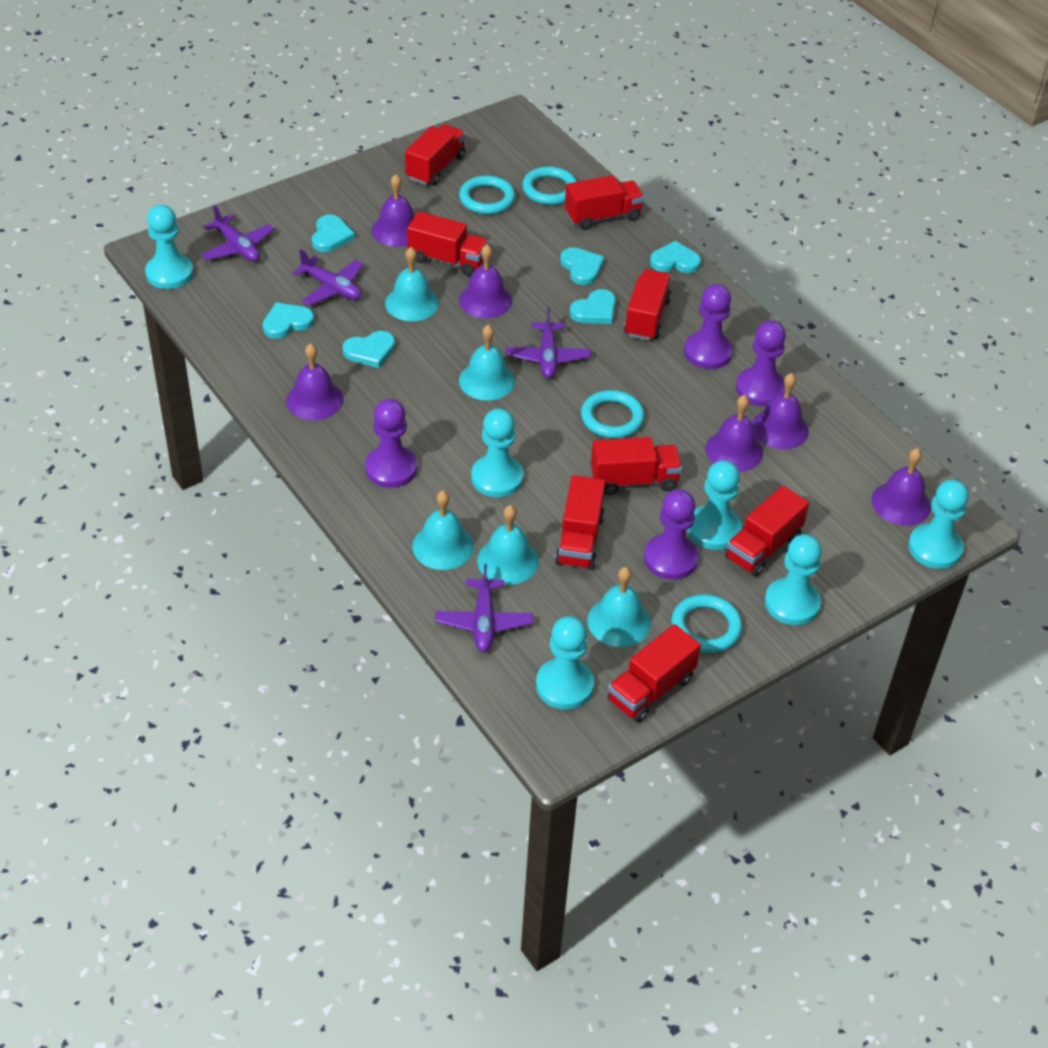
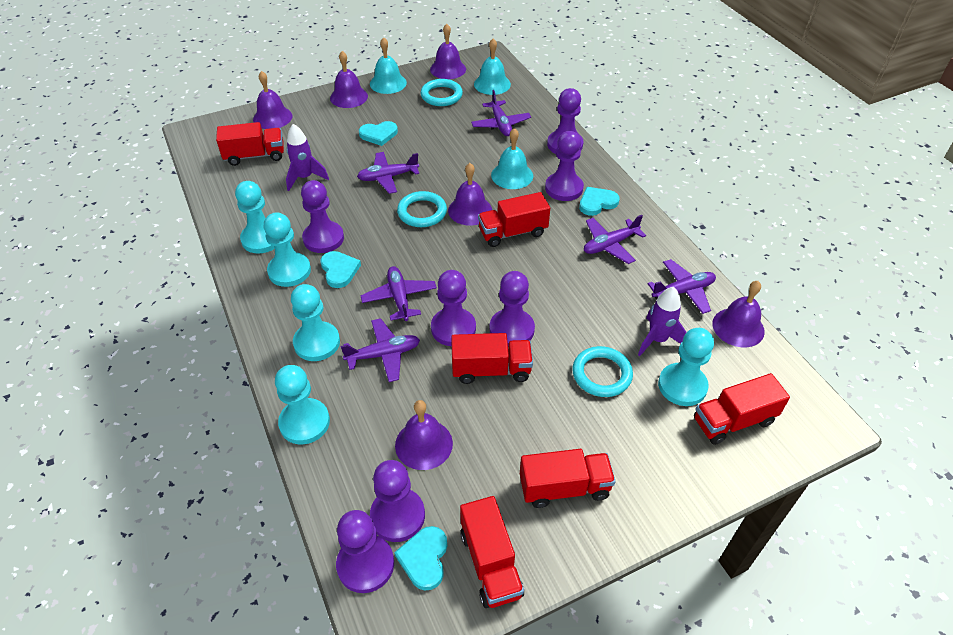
purple pawn: [365,399,417,488] [644,489,699,580] [684,284,733,369] [736,320,786,406] = 4 -> [301,180,344,253] [336,510,394,593] [370,460,425,542] [431,270,476,346] [489,271,535,344] [545,131,584,201] [547,88,583,154] = 7
purple plane: [201,205,274,262] [292,249,363,306] [435,564,533,652] [506,307,591,378] = 4 -> [341,318,420,382] [357,152,419,194] [360,266,437,321] [471,90,531,136] [584,215,646,264] [648,259,716,314] = 6
purple rocket: none = 0 -> [286,124,329,191] [638,287,687,356] = 2
red truck: [405,124,466,186] [407,211,489,277] [555,475,605,570] [565,175,644,230] [591,437,682,495] [608,624,701,723] [624,269,672,341] [725,486,809,577] = 8 -> [216,122,284,166] [451,333,533,384] [460,496,524,608] [478,192,550,247] [520,449,616,508] [694,373,790,445] = 6
turquoise bell: [385,247,439,321] [412,491,474,570] [459,324,515,401] [477,505,539,585] [587,567,651,647] = 5 -> [370,37,407,94] [474,38,511,95] [491,128,533,189] = 3
turquoise heart: [262,302,314,339] [312,215,355,252] [342,331,395,368] [560,247,604,285] [570,289,616,324] [650,241,701,273] = 6 -> [321,251,361,288] [359,121,398,146] [394,526,447,591] [579,187,620,216] = 4
turquoise pawn: [145,205,194,289] [471,408,523,497] [536,616,594,710] [688,460,742,550] [765,534,822,625] [908,479,969,569] = 6 -> [235,181,275,254] [264,212,311,287] [275,365,330,445] [291,284,340,361] [658,328,714,406] = 5
turquoise ring: [459,175,515,214] [522,167,577,205] [581,390,645,438] [671,594,742,653] = 4 -> [397,191,447,227] [421,79,463,106] [572,346,633,397] = 3

